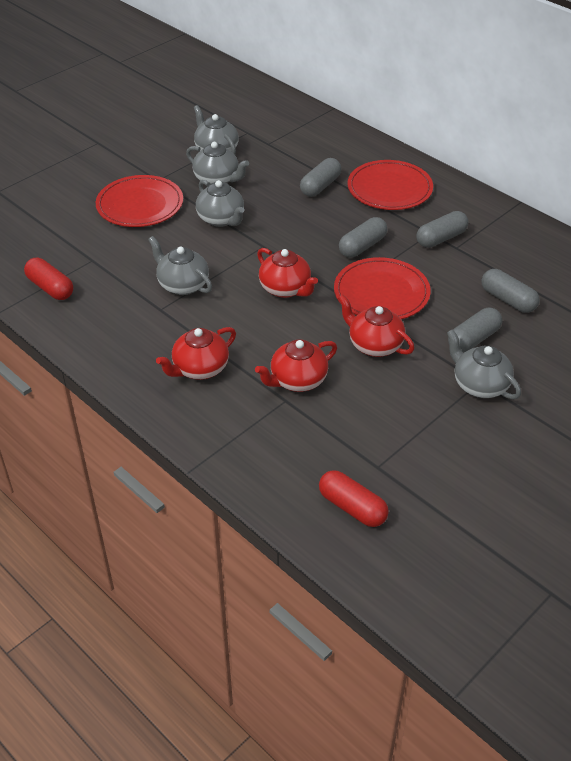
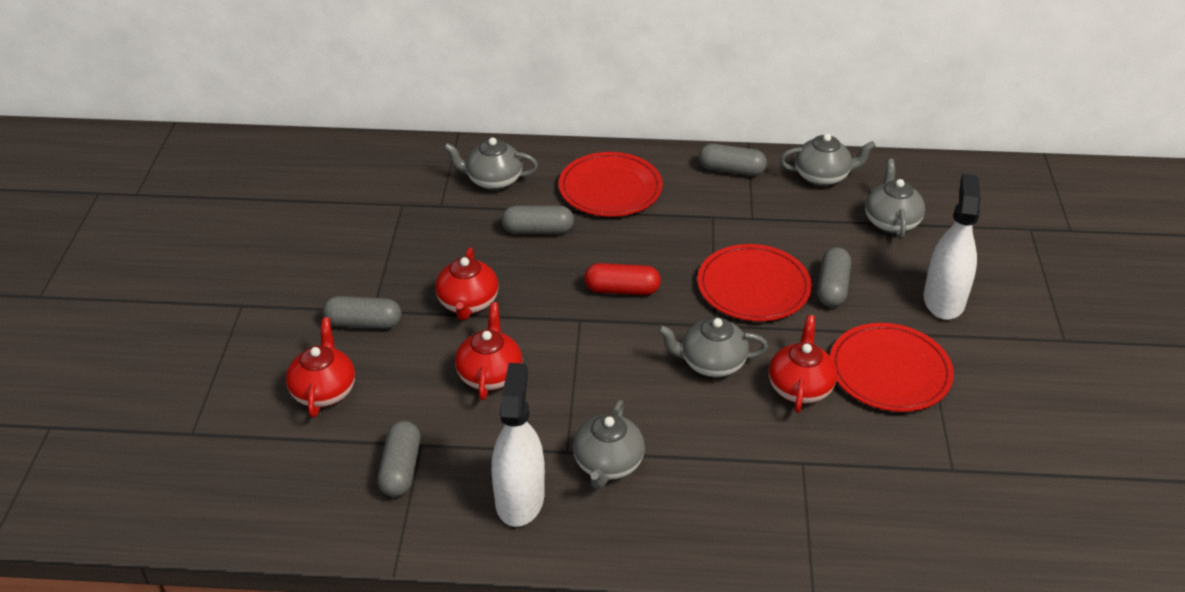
red capsule: [24,258,73,300] [319,470,389,527] = 2 -> [584,263,661,295] = 1
white spray bottle: none = 0 -> [491,363,545,527] [924,174,981,320] = 2

